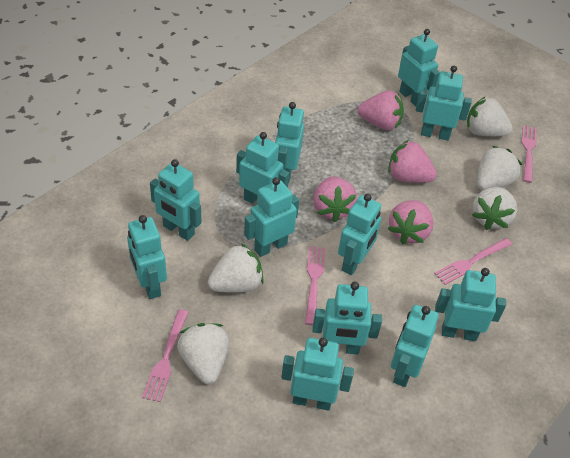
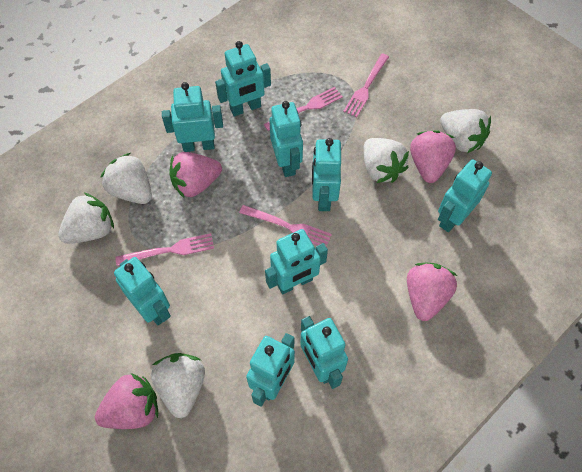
turquoise robot: [127,215,167,299] [150,159,201,241] [236,132,289,204] [244,177,299,257] [275,102,304,184] [281,338,354,411] [312,282,382,355] [338,194,381,275] [391,305,439,387] [398,29,440,107] [416,66,472,140] [435,268,506,341] = 12 -> [114,257,171,325] [162,82,223,152] [215,41,271,117] [246,333,295,407] [265,229,328,294] [269,101,303,177] [300,316,348,389] [312,138,341,211] [438,159,492,232] = 9

